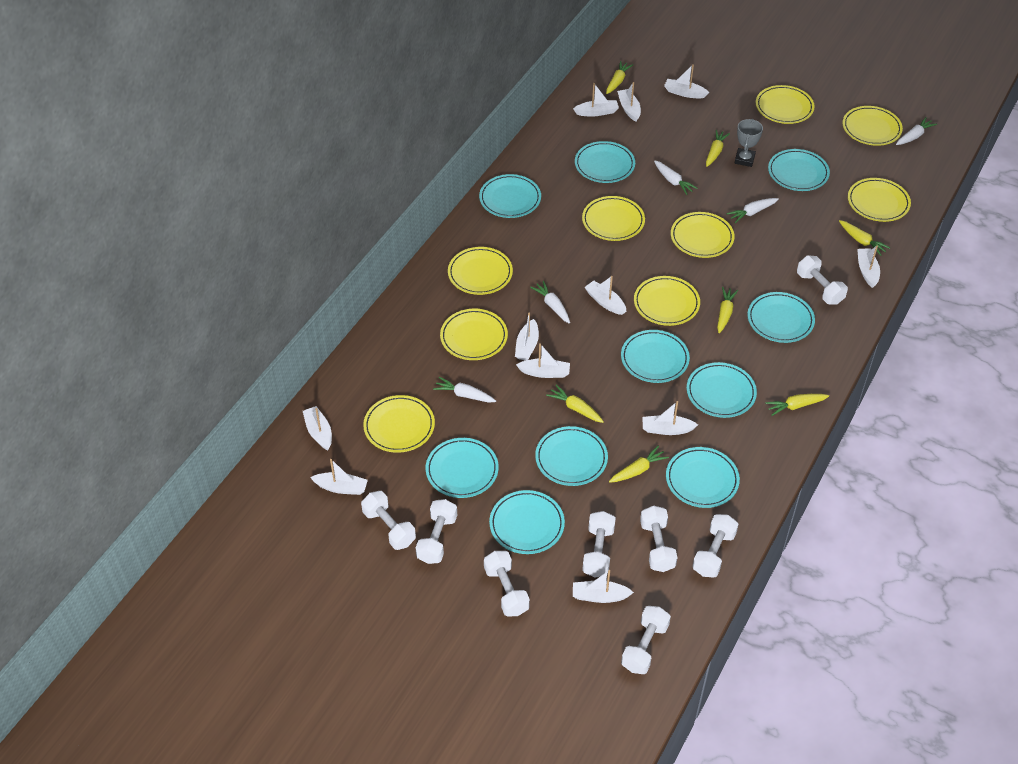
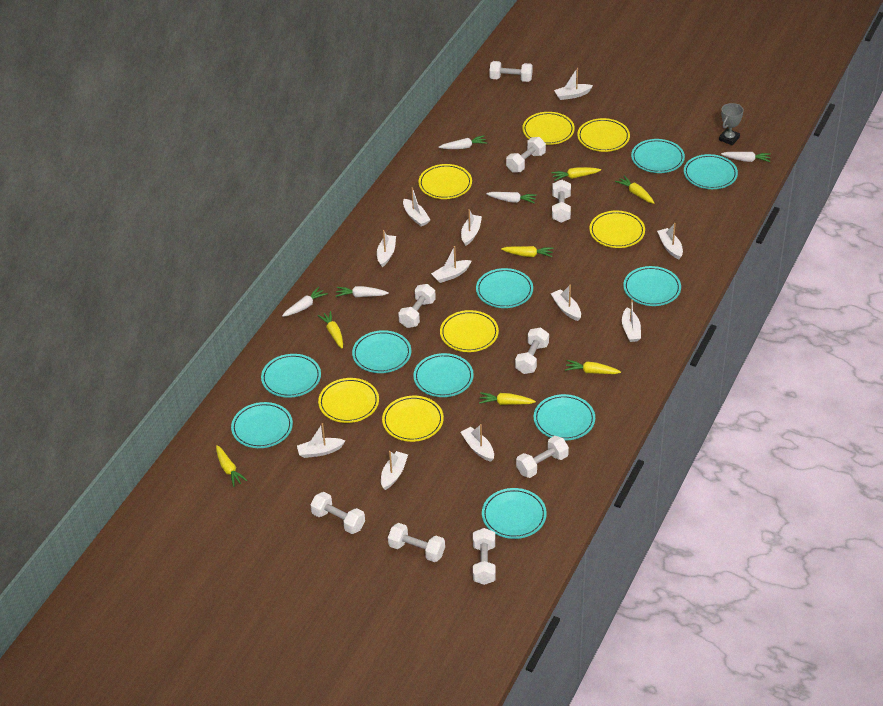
white dumbbell: [361,491,416,550] [416,499,457,564] [484,551,530,617] [582,511,616,577] [621,606,671,674] [640,506,678,572] [692,514,739,578] [797,255,848,305] = 8 -> [310,492,365,534] [388,523,445,562] [398,284,436,328] [473,528,496,585] [489,61,533,82] [506,137,546,173] [515,327,549,374] [516,436,569,478] [552,180,571,223] = 9
yellow plate: [363,395,435,453] [440,309,508,360] [448,247,513,295] [582,196,645,241] [634,276,700,326] [671,212,735,258] [756,85,815,124] [843,106,903,146] [848,178,911,222] = 9 -> [318,378,379,423] [382,396,444,442] [418,164,472,199] [440,310,499,352] [522,112,575,145] [577,118,630,152] [589,211,645,248] = 7

